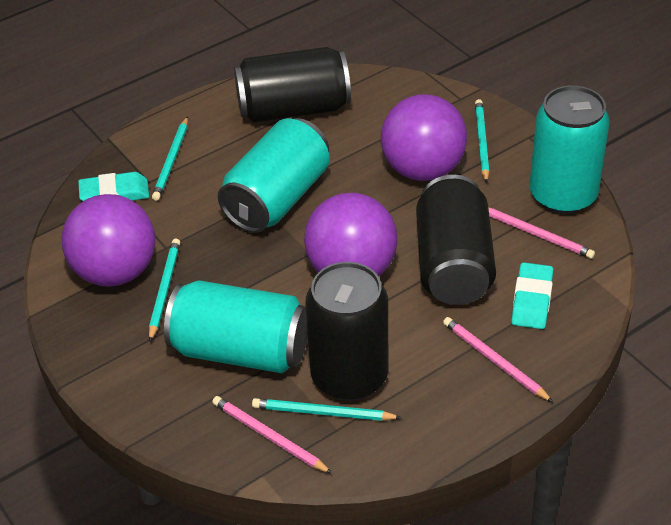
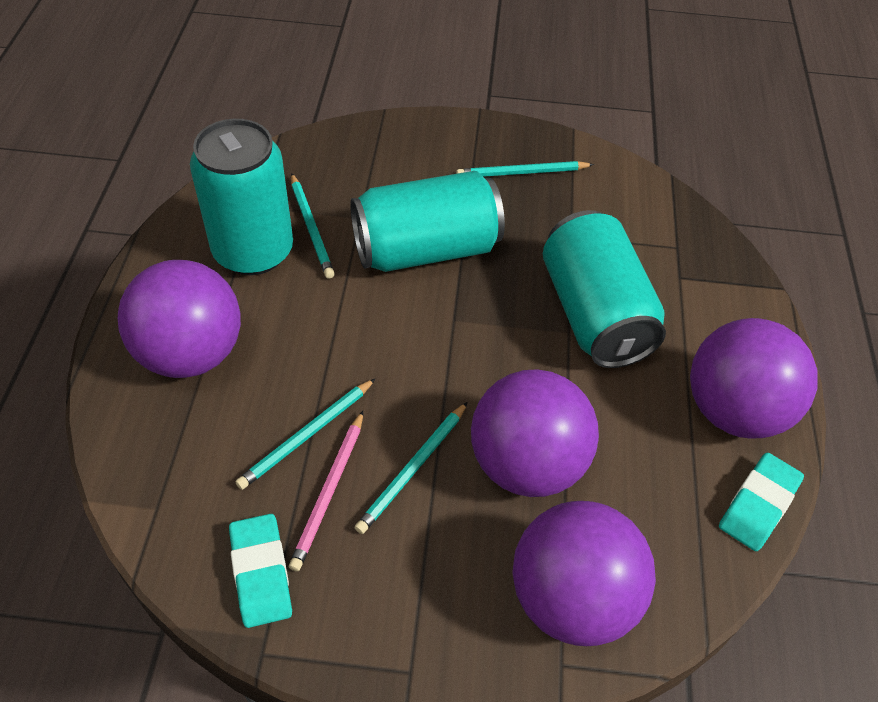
black can: [234,47,351,123] [305,262,389,401] [416,175,496,305] = 3 -> none = 0
pink pencil: [212,396,332,474] [443,317,553,402] [488,207,595,259] = 3 -> [289,411,363,571] = 1
purple ball: [62,194,155,287] [304,193,397,277] [381,94,467,181] = 3 -> [118,260,241,378] [471,369,599,497] [512,501,656,646] [690,318,818,439] = 4

